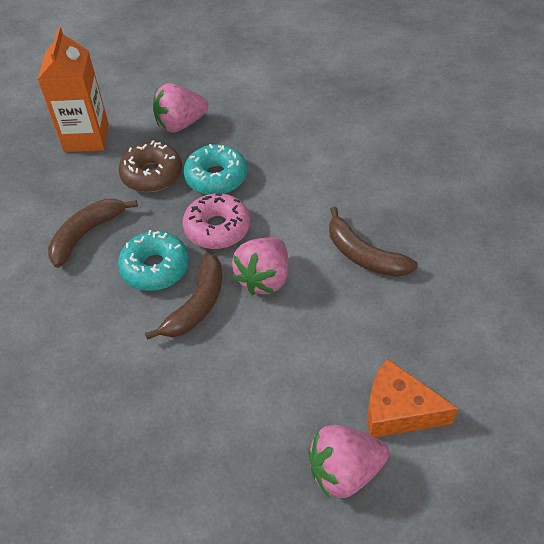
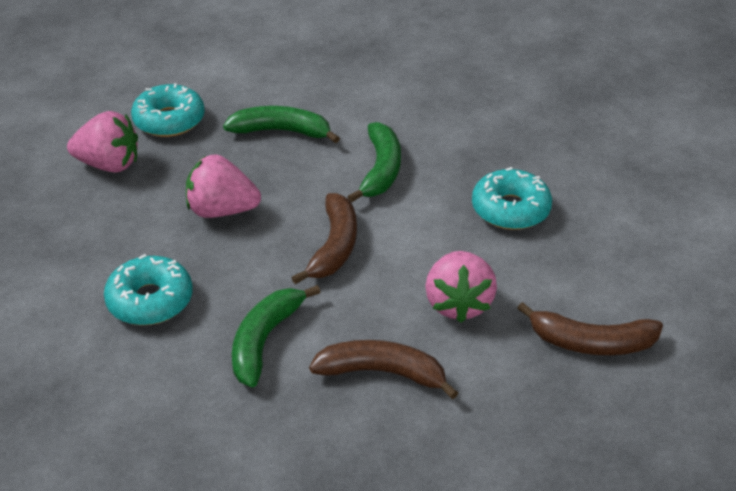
brown donut: [118,140,182,192] = 1 -> none = 0
green banana: none = 0 -> [223,106,340,143] [232,285,320,387] [348,122,401,203] = 3
orange carton: [38,27,109,152] = 1 -> none = 0
orange cheese: [368,359,458,437] = 1 -> none = 0
pink donut: [183,193,250,249] = 1 -> none = 0
turquoise donut: [118,230,189,291] [183,144,247,195] = 2 -> [104,254,193,325] [131,83,205,137] [472,167,552,230] = 3

